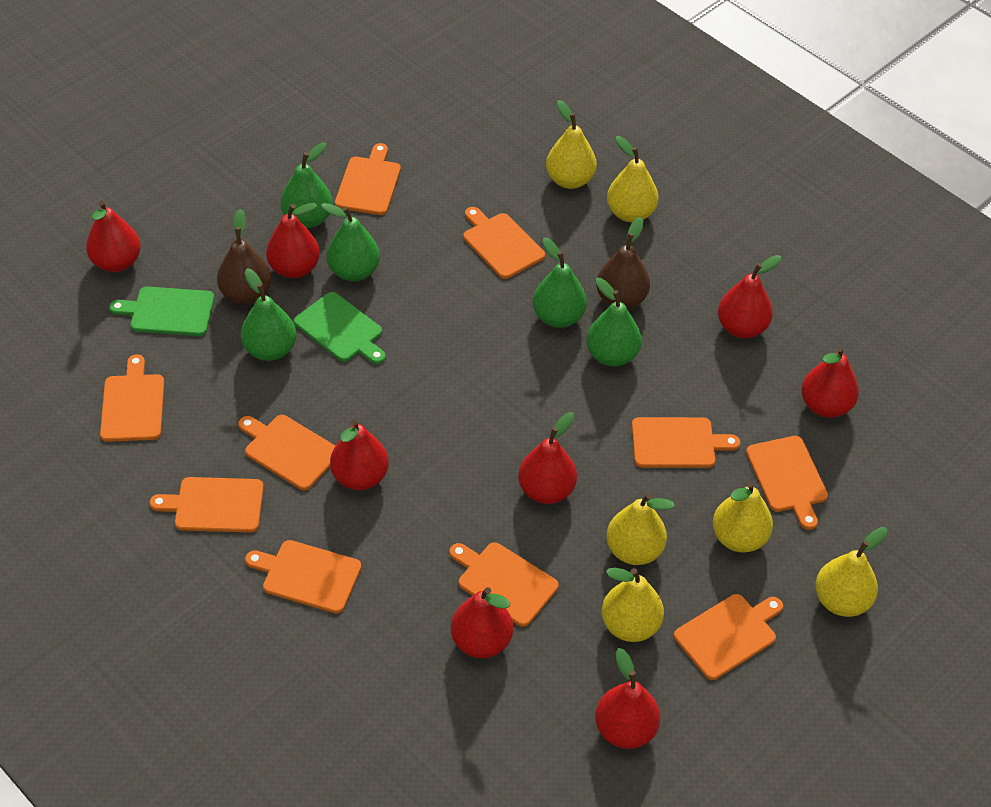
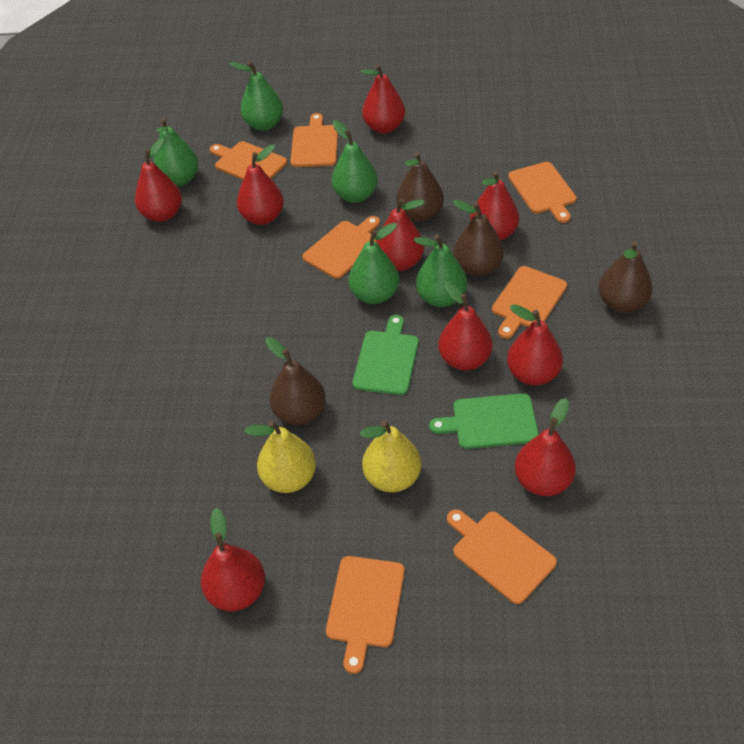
brown pear: [217,209,272,304] [596,217,650,309] = 2 -> [265,337,326,425] [397,151,444,222] [453,200,504,277] [599,241,653,313] = 4
orange cutting board: [100,354,164,442] [150,477,264,532] [238,415,335,490] [245,540,362,614] [335,143,401,215] [449,542,559,627] [463,207,545,279] [632,417,740,468] [674,594,783,680] [746,436,828,530] = 10 -> [210,141,287,180] [290,113,338,167] [302,216,380,279] [326,556,405,674] [447,509,557,604] [492,266,567,339] [508,162,577,223] = 7
red pear: [86,201,141,272] [266,203,320,278] [330,420,389,490] [451,587,513,658] [518,412,577,504] [595,648,660,749] [718,255,781,338] [801,346,859,418] = 8 -> [135,138,182,222] [201,508,265,611] [237,145,284,225] [361,64,405,133] [376,198,425,271] [438,281,493,371] [470,171,519,241] [507,304,563,386] [515,398,576,496] = 9
yellow pear: [546,100,597,189] [602,568,664,642] [606,493,675,565] [607,136,659,222] [713,481,773,553] [815,527,887,617] = 6 -> [244,421,316,493] [360,420,421,492] = 2

